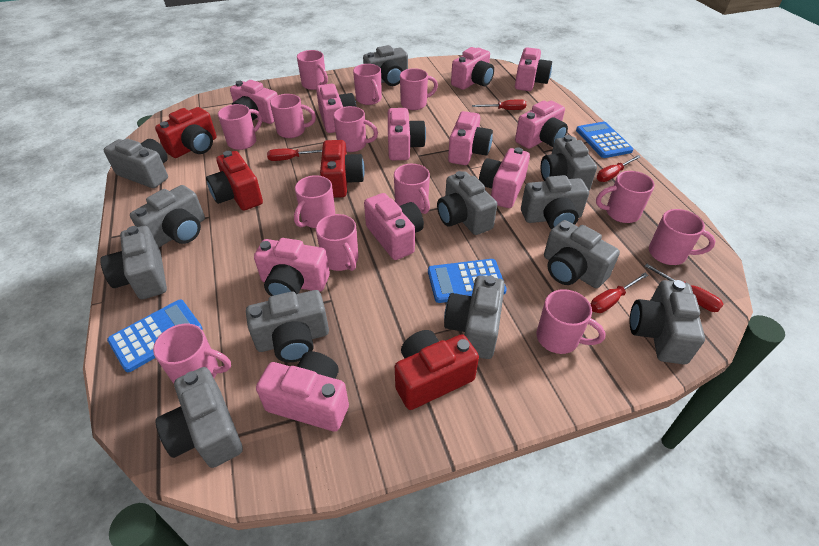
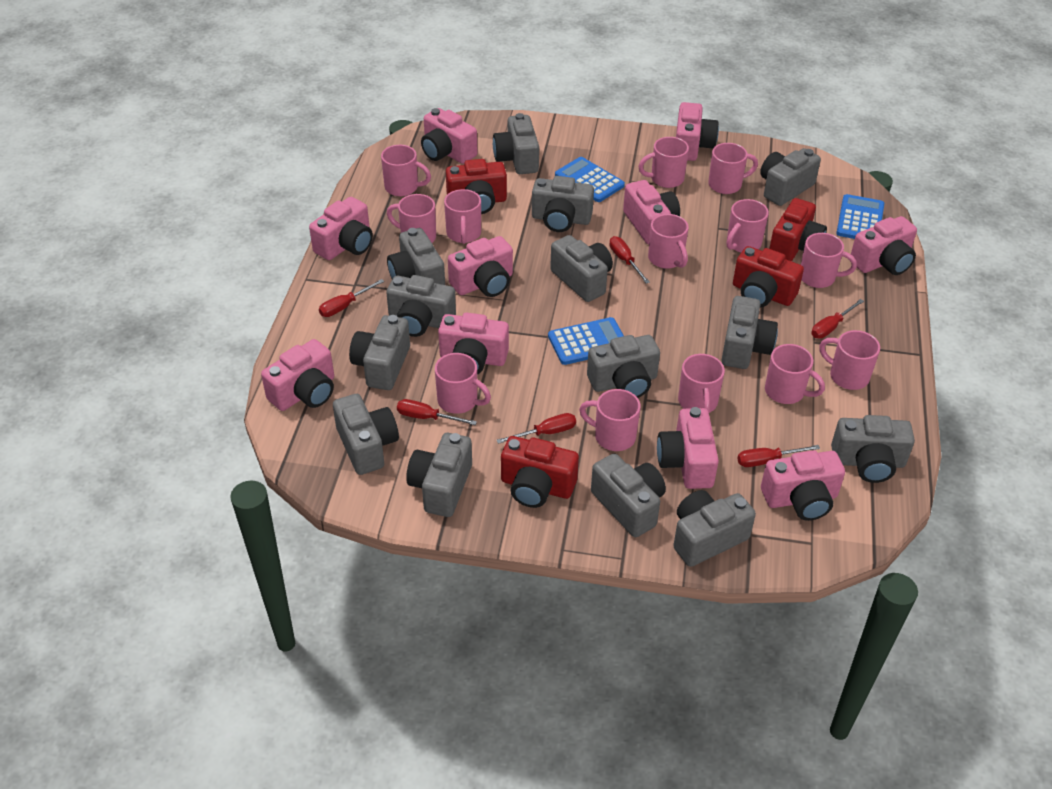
grey camera: [101,226,167,299] [104,138,168,188] [130,185,205,247] [156,367,243,468] [246,290,329,362] [363,45,408,86] [437,171,497,235] [444,275,505,359] [521,175,589,229] [541,135,597,191] [544,220,620,288] [630,280,705,364] = 12 -> [333,394,399,475] [349,315,410,390] [386,275,456,337] [387,228,445,285] [406,433,472,517] [493,113,539,174] [532,176,594,232] [550,235,613,302] [587,335,660,398] [591,454,666,537] [673,490,756,567] [722,296,778,369] [760,148,821,206] [831,415,915,483] = 14
pink camera: [230,80,278,124] [254,238,330,296] [256,351,349,432] [316,84,356,133] [364,193,424,260] [388,108,426,160] [448,111,493,165] [451,47,494,90] [479,147,530,208] [515,47,552,91] [515,101,568,149] = 11 -> [261,339,334,411] [309,197,373,260] [421,108,477,164] [438,313,509,375] [448,236,513,297] [623,180,680,244] [657,407,719,489] [676,102,719,161] [761,450,845,521] [851,216,917,275] = 10
red screwdriver: [267,148,322,161] [472,99,526,110] [591,273,649,313] [597,155,641,182] [645,264,724,312] = 5 -> [319,279,384,317] [397,399,477,425] [496,413,576,444] [609,236,650,284] [737,445,820,467] [811,299,864,339] = 6

